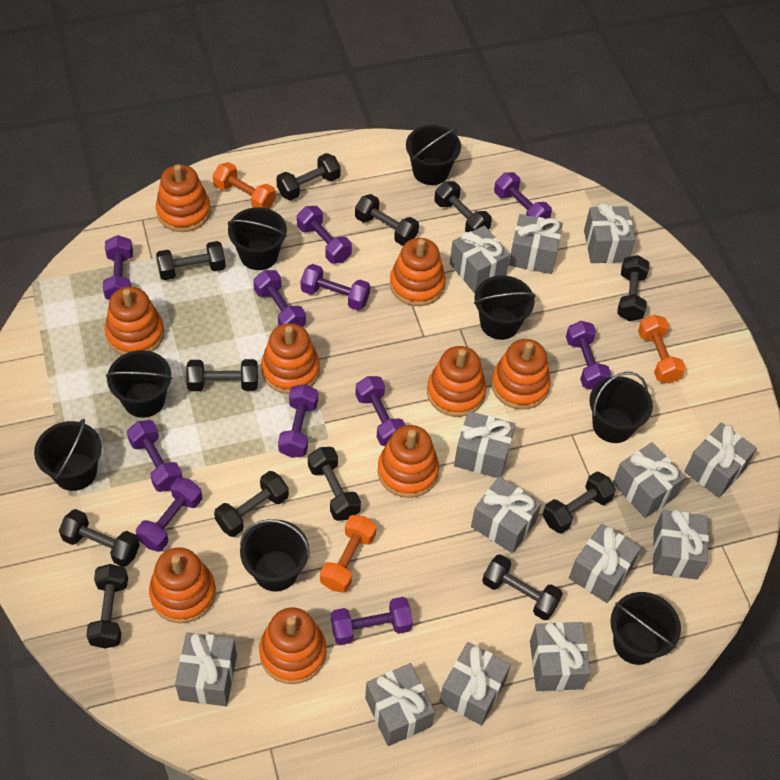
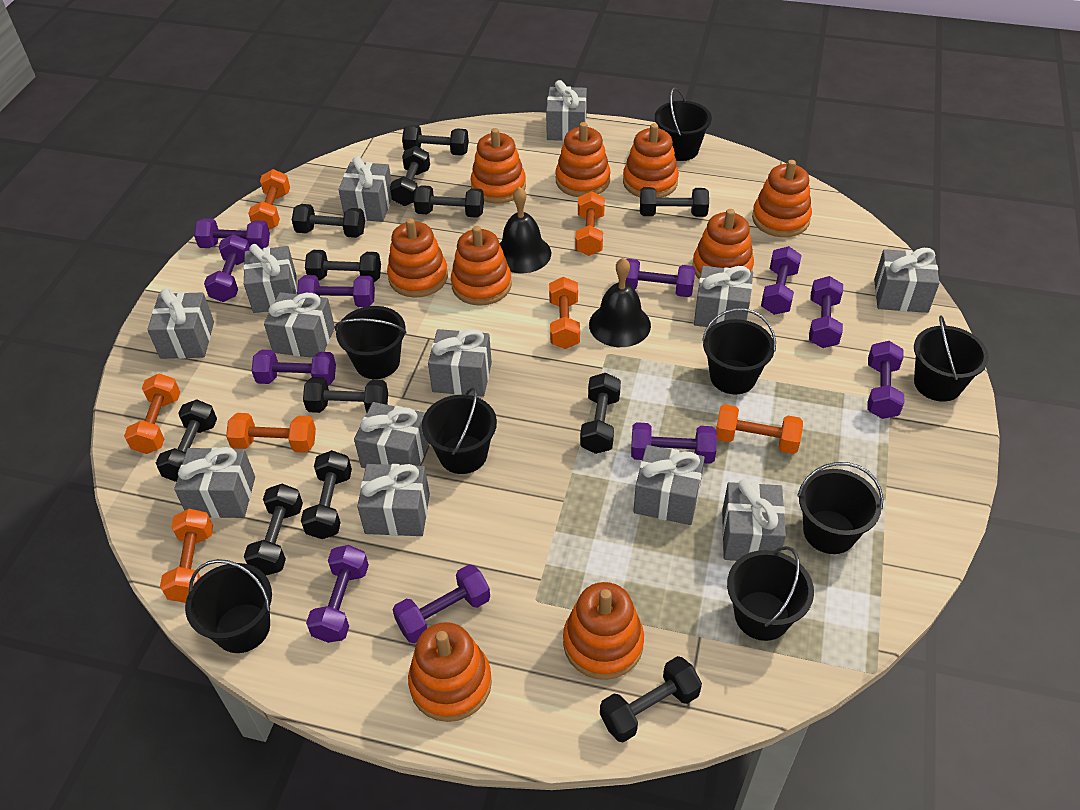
black bell: none = 0 -> [500,187,551,273] [589,258,651,347] = 2
orange dumbbell: [213,162,276,209] [320,515,376,593] [638,315,686,384] = 3 -> [124,373,180,454] [160,509,213,603] [226,413,316,453] [248,169,290,230] [549,277,580,349] [575,191,605,256] [716,404,803,454] = 7

